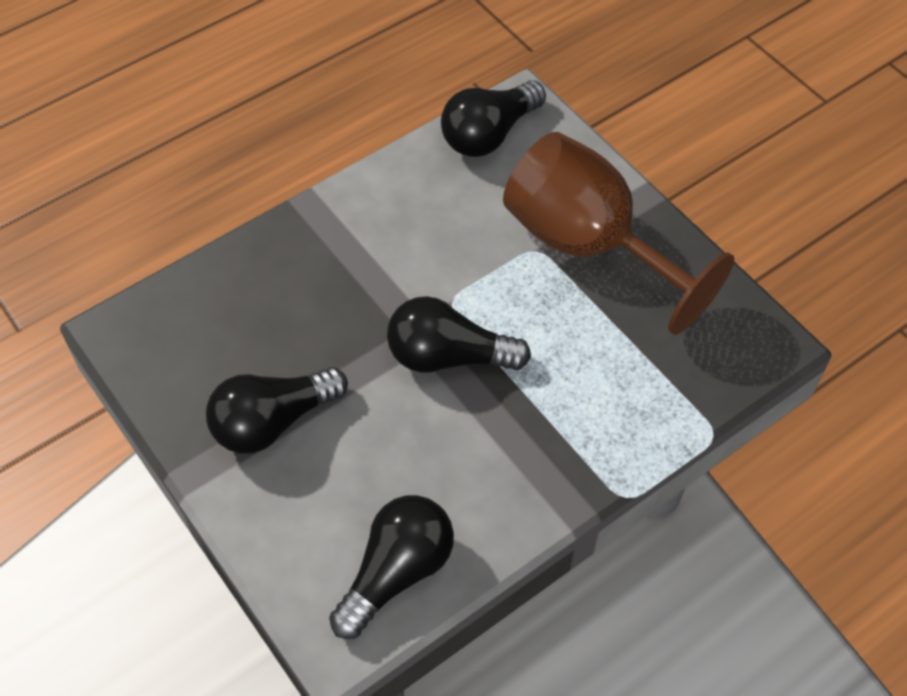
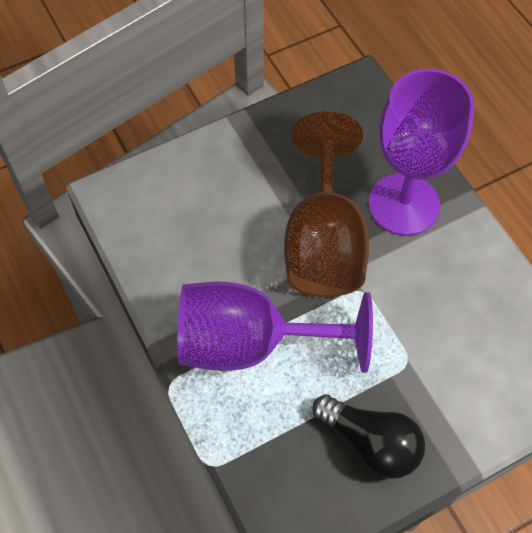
black light bulb: [206,367,348,454] [329,495,454,639] [387,296,531,373] [441,81,546,157] = 4 -> [313,394,425,479] = 1
purple goblet: none = 0 -> [177,282,373,373] [368,69,474,236] = 2

